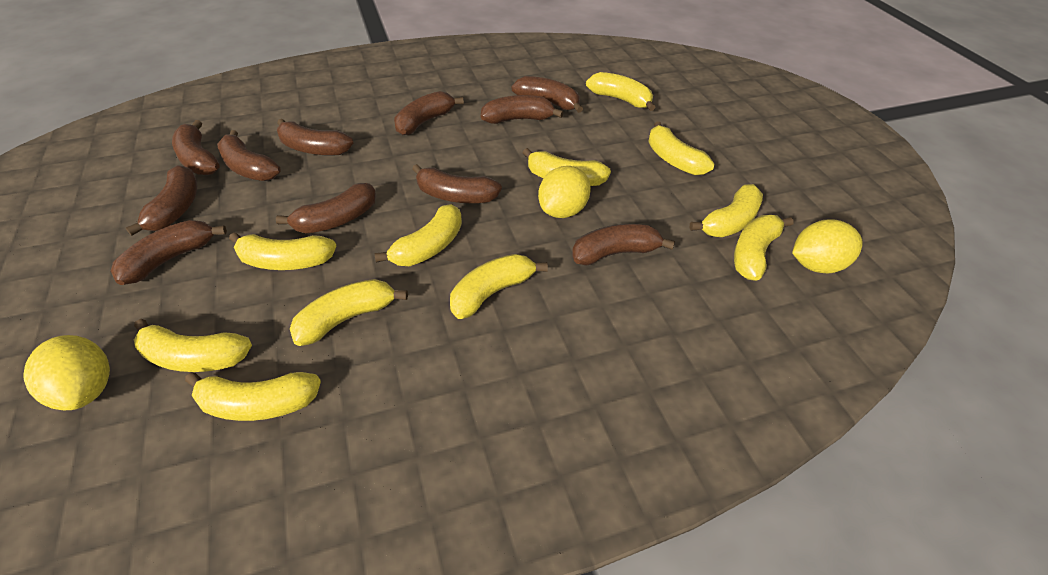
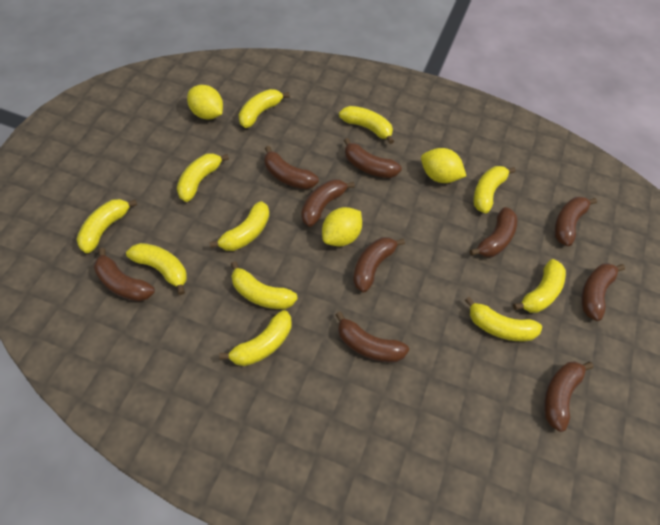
brown banana: [111,220,227,285] [126,165,197,236] [172,120,220,175] [217,130,281,181] [276,183,376,233] [277,119,353,156] [394,91,464,135] [412,164,502,203] [481,95,564,124] [511,76,583,113] [572,224,675,266] = 11 -> [93,248,155,301] [264,146,319,189] [301,179,355,227] [335,311,409,362] [344,138,402,178] [353,237,405,292] [470,207,518,257] [544,361,594,432] [555,197,597,246] [582,263,625,321] = 10

